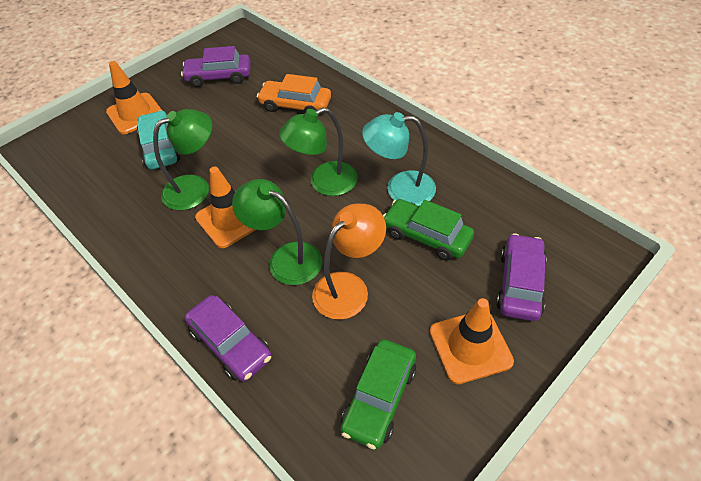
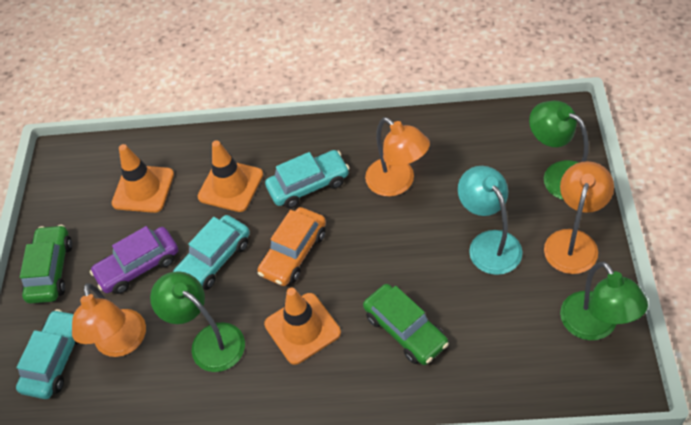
orange lamp: [312,204,386,320] = 1 -> [72,283,146,357] [365,117,430,197] [544,161,614,274] = 3
purple car: [181,46,251,87] [185,295,272,382] [496,233,547,321] = 3 -> [90,226,178,294] = 1
turquoise car: [137,110,180,170] = 1 -> [16,309,80,399] [173,215,250,290] [265,150,350,208] = 3

